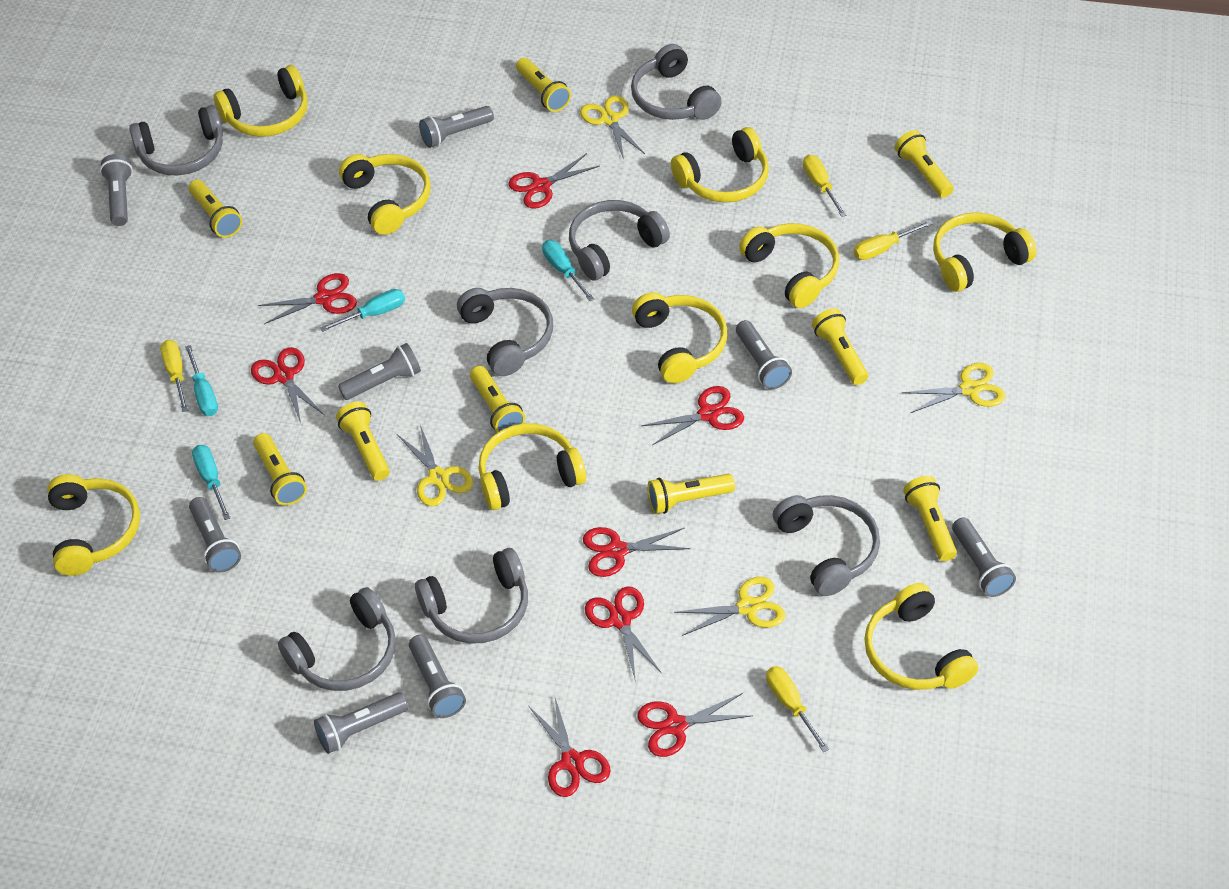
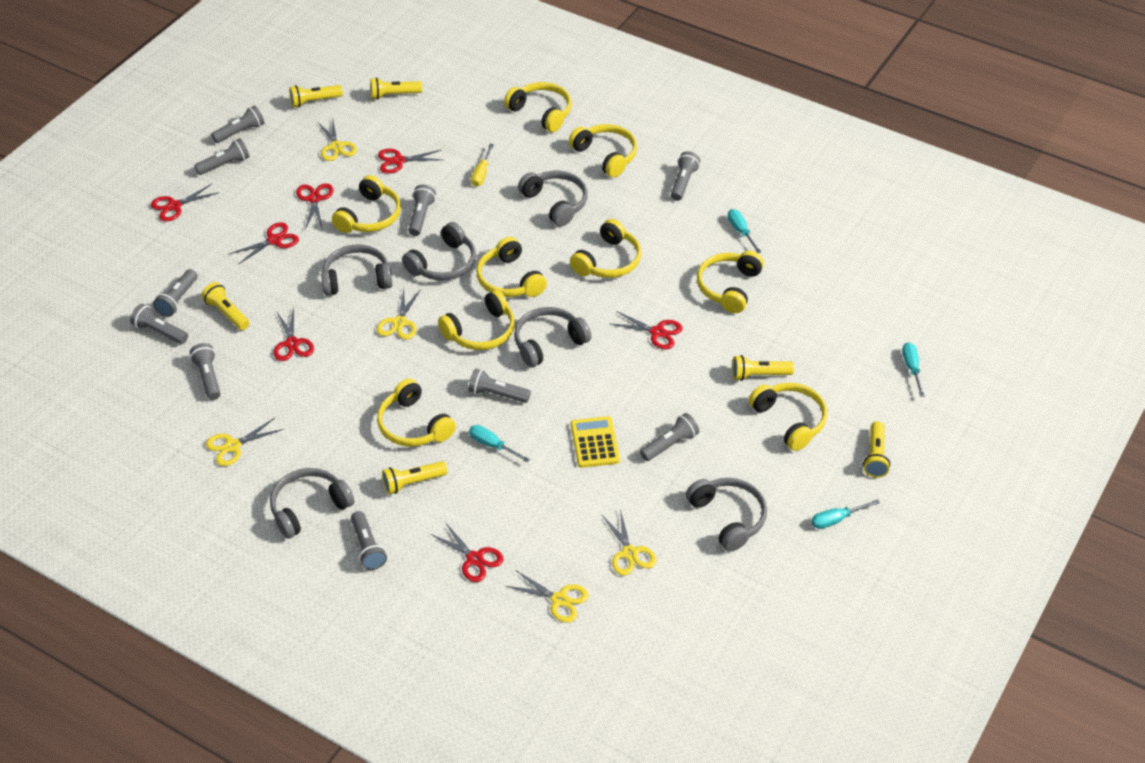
grey flashlight: [100,154,133,226] [189,497,241,573] [314,692,408,754] [338,343,421,400] [409,635,466,718] [419,106,494,148] [736,320,792,389] [952,517,1016,597] = 8 -> [130,304,188,344] [153,269,197,317] [190,343,220,400] [194,138,249,175] [211,105,264,143] [351,511,387,570] [408,185,436,236] [468,368,531,403] [640,413,699,461] [671,152,700,201] = 10
grey headphones: [129,105,223,176] [278,587,396,691] [415,548,528,644] [457,288,553,376] [569,200,670,281] [631,44,722,120] [773,495,880,596] = 7 -> [270,468,354,539] [321,245,392,296] [402,222,476,281] [514,307,591,368] [518,171,587,227] [686,478,767,552] = 6
red scissors: [251,347,324,423] [258,273,357,324] [508,153,600,209] [529,695,611,797] [583,527,690,577] [585,586,661,682] [637,693,753,757] [641,386,744,445] = 8 -> [151,184,219,222] [229,222,299,264] [273,308,314,361] [296,183,333,229] [378,149,442,174] [430,522,504,582] [611,311,683,350] = 7
yellow calculator: none = 0 -> [571,416,620,468] = 1
yellow flashlight: [188,180,242,238] [253,433,307,505] [336,402,390,481] [470,366,525,433] [516,58,571,112] [647,474,735,514] [812,308,868,385] [895,130,954,198] [903,476,957,561] = 9 -> [201,282,249,330] [289,85,343,107] [370,77,422,100] [382,461,448,495] [732,355,794,381] [863,421,890,478] = 6
yellow scissors: [397,425,473,506] [580,96,645,159] [674,577,786,636] [902,363,1005,413] = 4 -> [206,418,284,466] [317,121,357,161] [377,288,421,340] [506,570,589,623] [601,509,657,576] = 5
yellow screwdriver: [160,340,188,412] [766,666,829,752] [803,155,847,217] [853,220,932,260] = 4 -> [471,144,494,186] = 1

